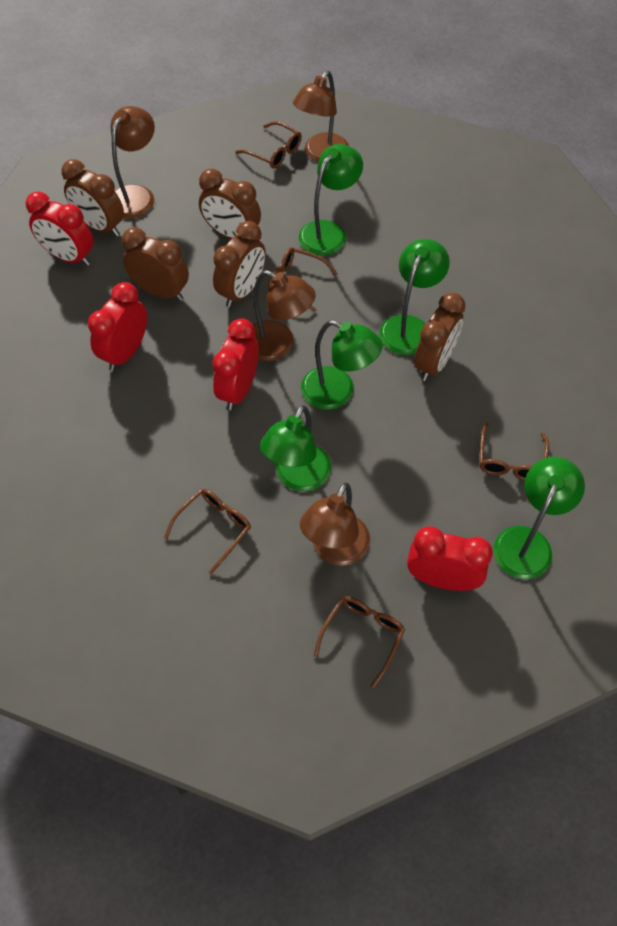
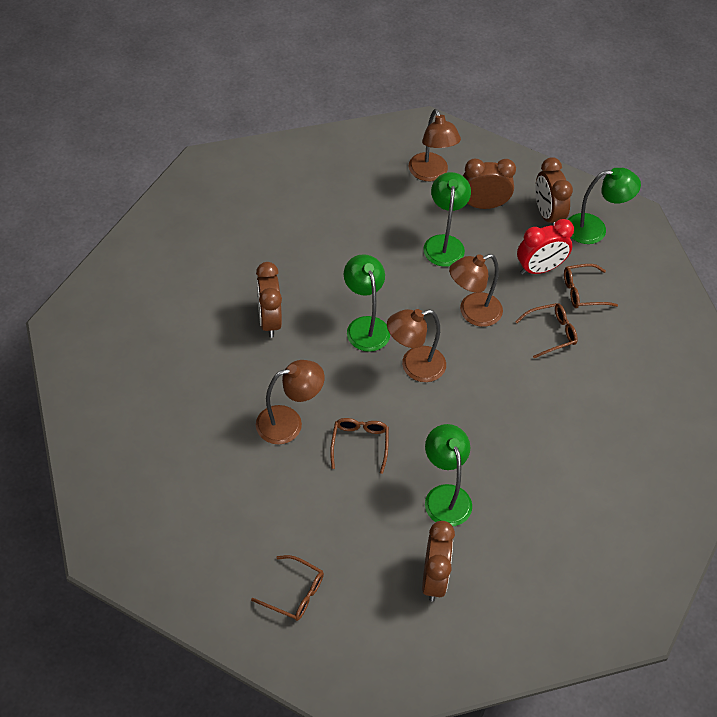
brown clock: [61,159,124,237] [122,227,189,301] [199,169,261,239] [213,221,266,308] [414,292,465,381] = 5 -> [256,262,282,338] [422,521,455,601] [463,159,516,209] [535,157,573,225] = 4
brown glasses: [164,489,251,574] [235,121,302,169] [268,247,338,312] [313,596,405,688] [479,422,549,480] = 5 -> [251,555,324,621] [330,418,389,474] [515,303,578,358] [564,264,618,308] = 4
green lamp: [260,405,331,491] [299,144,363,256] [301,320,383,410] [380,239,450,355] [494,457,585,579] = 5 -> [344,254,390,352] [423,172,471,267] [425,424,472,526] [568,168,641,244] = 4
red clock: [25,192,94,266] [88,282,147,371] [212,318,259,410] [407,526,493,591] = 4 -> [517,219,574,275] = 1

